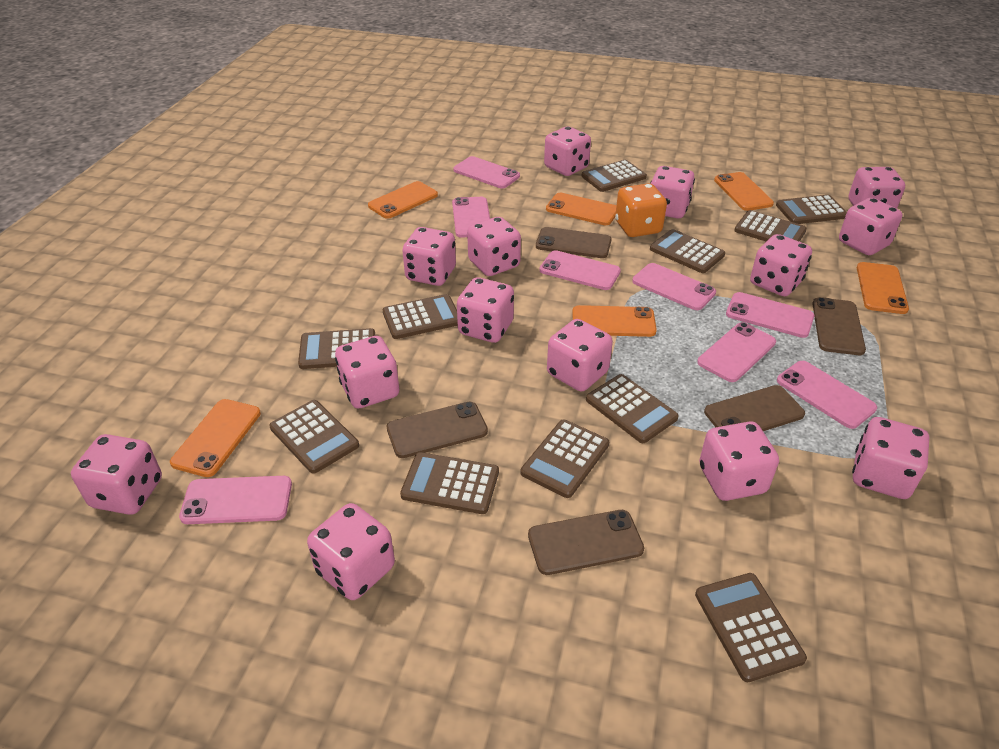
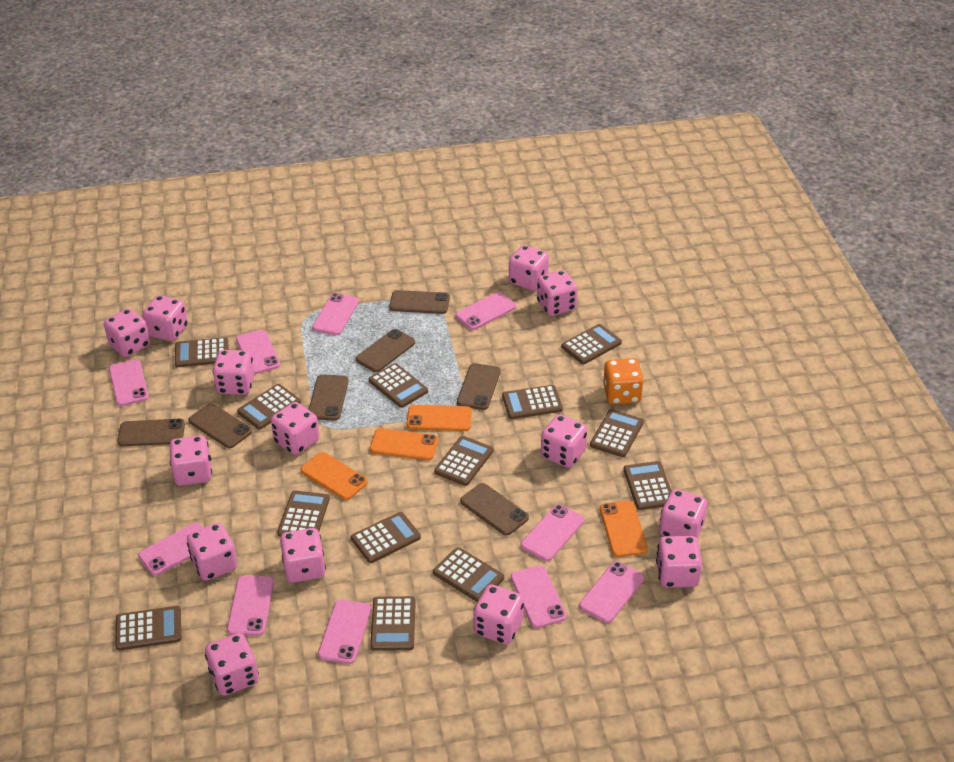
brown calculator: [269,400,359,474] [298,328,375,369] [383,294,458,339] [400,452,499,514] [521,419,609,498] [581,160,647,192] [586,374,679,443] [650,229,725,273] [695,573,807,682] [734,210,807,242] [776,195,847,224] = 11 -> [115,606,181,650] [175,337,228,367] [237,384,301,430] [277,491,330,537] [351,512,421,563] [369,363,428,408] [370,596,416,651] [433,547,504,602] [434,436,493,486] [502,385,563,419] [561,324,622,364] [590,409,644,457] [623,461,672,510] = 13
brown phone: [387,402,488,458] [528,510,644,575] [536,227,612,258] [704,385,805,431] [812,297,866,355] = 5 -> [117,419,185,446] [188,403,252,448] [309,374,349,420] [356,329,415,372] [389,290,450,314] [457,363,501,410] [460,483,529,536] = 7
orange phone: [170,399,261,477] [368,181,438,219] [546,193,616,225] [572,305,657,337] [714,172,774,211] [857,262,909,314] = 6 -> [300,452,368,500] [370,428,438,460] [406,405,472,431] [600,501,648,557] = 4
pink phone: [179,476,292,524] [452,197,490,238] [453,156,520,188] [540,250,621,290] [632,263,716,310] [697,322,776,382] [726,292,814,338] [777,361,877,429] = 8 -> [109,359,149,406] [138,522,203,576] [227,576,274,636] [236,330,280,374] [312,293,359,335] [318,600,371,664] [456,292,516,330] [511,565,567,628] [521,504,584,561] [579,562,644,623] = 10

